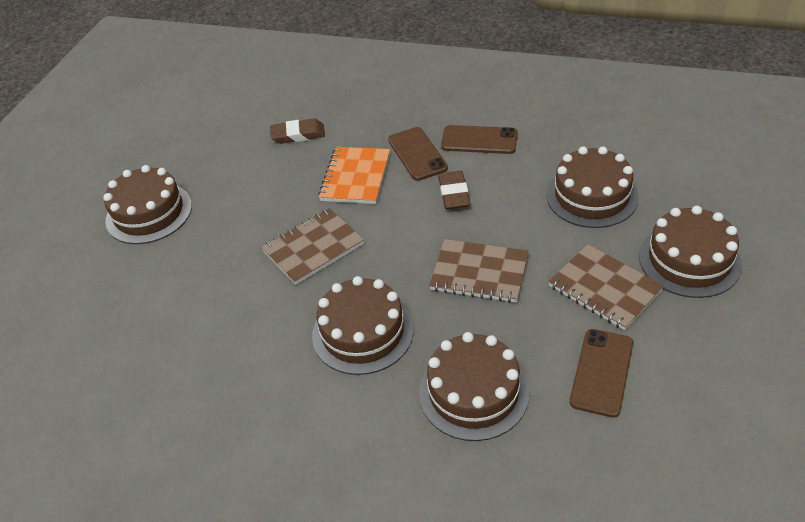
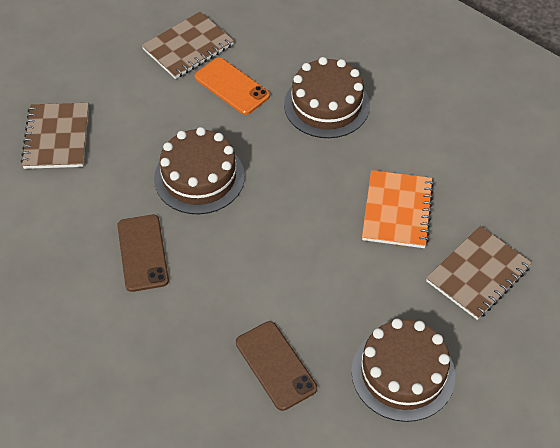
brown cake: [103,165,192,244] [312,276,414,375] [419,332,529,441] [546,146,639,228] [639,206,742,298] = 5 -> [154,127,245,214] [284,57,370,138] [351,319,455,422] = 3
brown eraser: [270,118,325,144] [438,171,471,209] = 2 -> none = 0
brown phone: [388,127,448,181] [441,125,518,154] [569,329,633,418] = 3 -> [117,215,169,292] [236,321,317,411] = 2
orange phone: none = 0 -> [194,57,270,115] = 1

